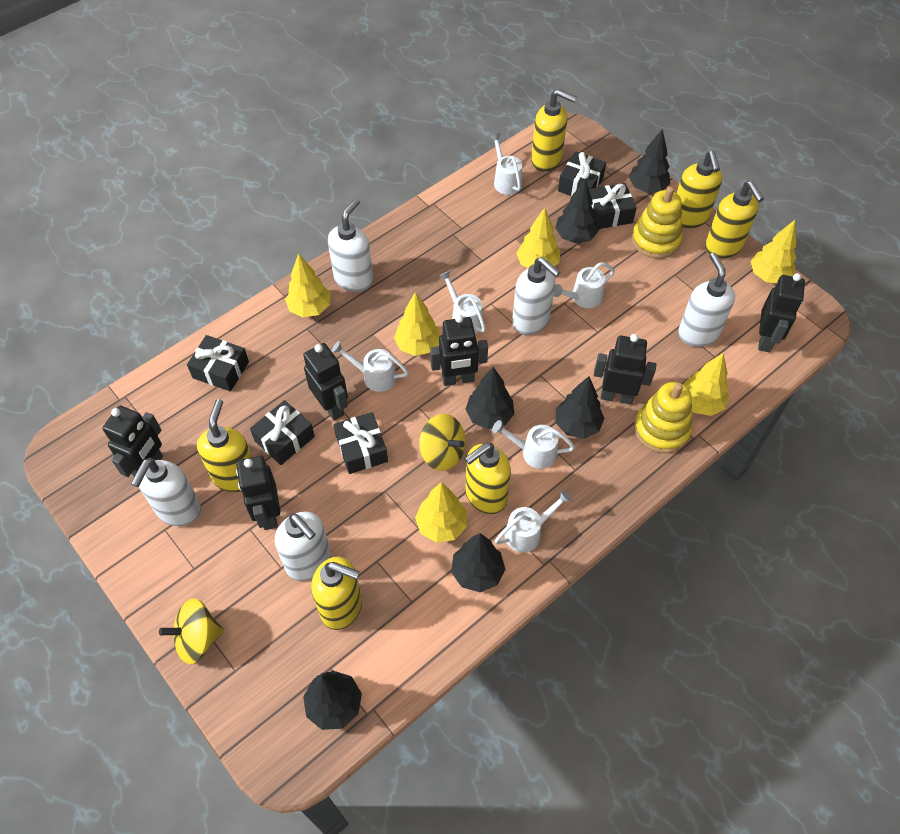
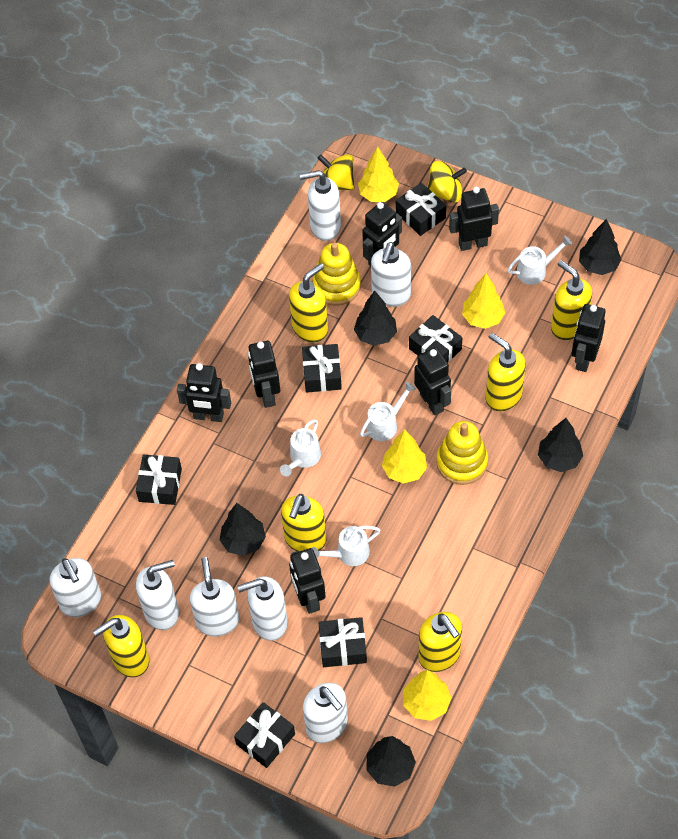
black gift: [187,335,249,392] [250,400,315,465] [333,412,388,474] [558,151,606,196] [589,183,637,229] = 5 -> [136,455,182,505] [234,702,295,768] [302,344,342,393] [318,617,367,667] [396,183,446,236] [409,315,462,363] = 6
black robot: [102,406,163,477] [236,456,280,530] [303,343,348,421] [430,315,488,386] [594,334,656,405] [758,273,805,352] = 6 -> [177,363,231,422] [248,341,280,408] [289,548,326,614] [362,202,402,266] [414,347,451,415] [449,187,499,251] [572,304,606,372] = 7
black tree: [303,671,362,730] [451,533,505,592] [465,367,514,429] [555,179,599,243] [556,376,605,439] [629,129,670,193] = 6 -> [220,503,266,556] [354,291,397,346] [367,736,416,787] [538,418,583,472] [579,219,622,275] = 5
white soap dispenser: [131,458,201,526] [275,511,331,581] [328,199,373,292] [512,257,560,335] [678,253,735,347] = 5 -> [50,558,101,617] [136,560,179,630] [190,557,239,637] [237,576,288,641] [300,170,341,241] [303,683,348,743] [371,242,411,307] = 7
white watering can: [332,341,409,392] [439,270,486,334] [490,133,522,195] [492,420,575,469] [495,490,572,552] [553,262,615,308] = 6 -> [280,419,321,476] [312,526,380,566] [360,382,416,441] [507,236,572,285] = 4
yellow tree: [285,253,330,317] [394,292,440,356] [415,483,467,543] [517,208,560,268] [683,353,729,416] [751,220,797,283] = 6 -> [358,147,399,202] [382,429,427,484] [403,670,452,721] [462,273,505,329] = 4

